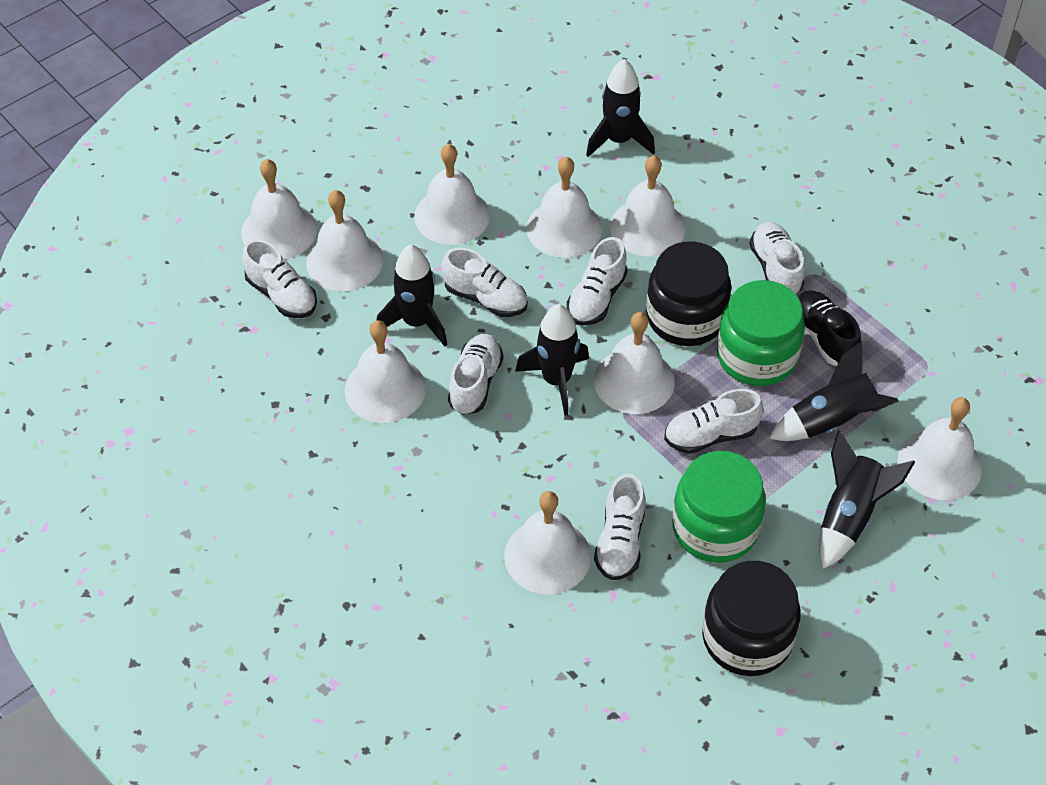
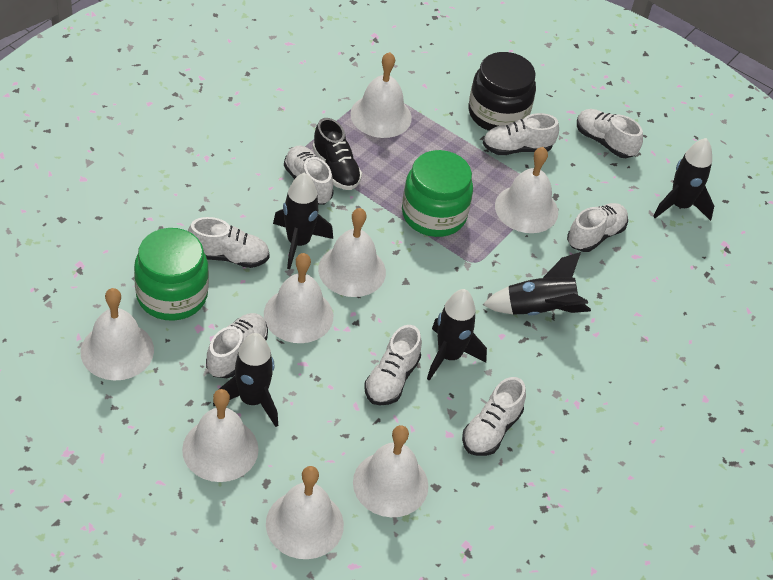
black jar: [646,242,731,346] [702,561,801,676] = 2 -> [469,52,536,131] = 1
white bell: [241,159,317,259] [306,190,383,291] [345,321,426,423] [414,144,490,245] [504,491,591,594] [526,157,602,258] [594,312,675,414] [610,156,686,257] [898,397,982,500] = 9 -> [81,288,154,381] [182,389,258,482] [264,253,333,343] [266,466,344,559] [318,208,386,297] [350,52,412,138] [353,425,428,517] [495,147,558,233] = 8
white shoe: [242,239,317,318] [441,248,528,317] [448,334,504,415] [567,237,627,326] [594,474,645,580] [664,389,763,454] [749,222,805,294] = 7 -> [188,217,270,268] [206,313,268,378] [284,146,334,205] [364,325,422,405] [462,377,526,456] [483,113,559,155] [567,203,628,252] [577,109,643,158] = 8

